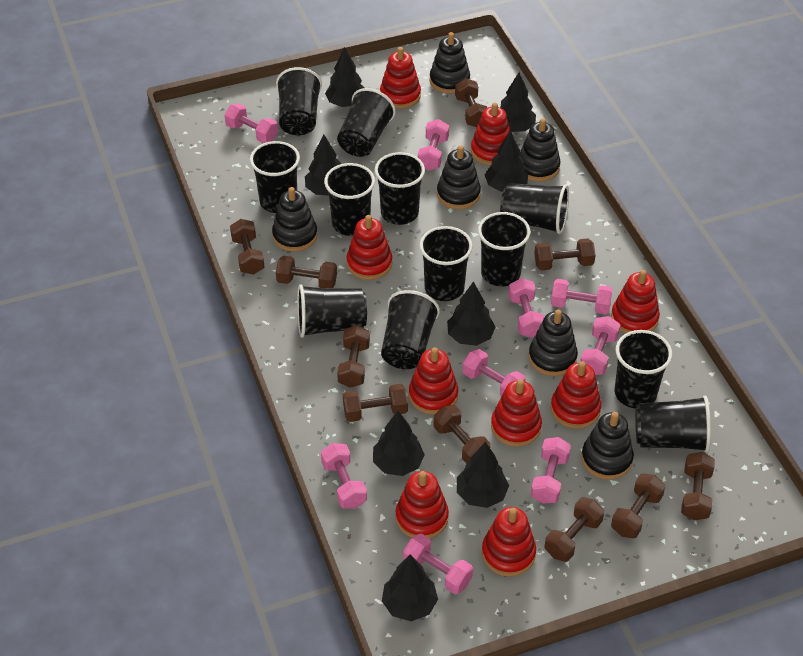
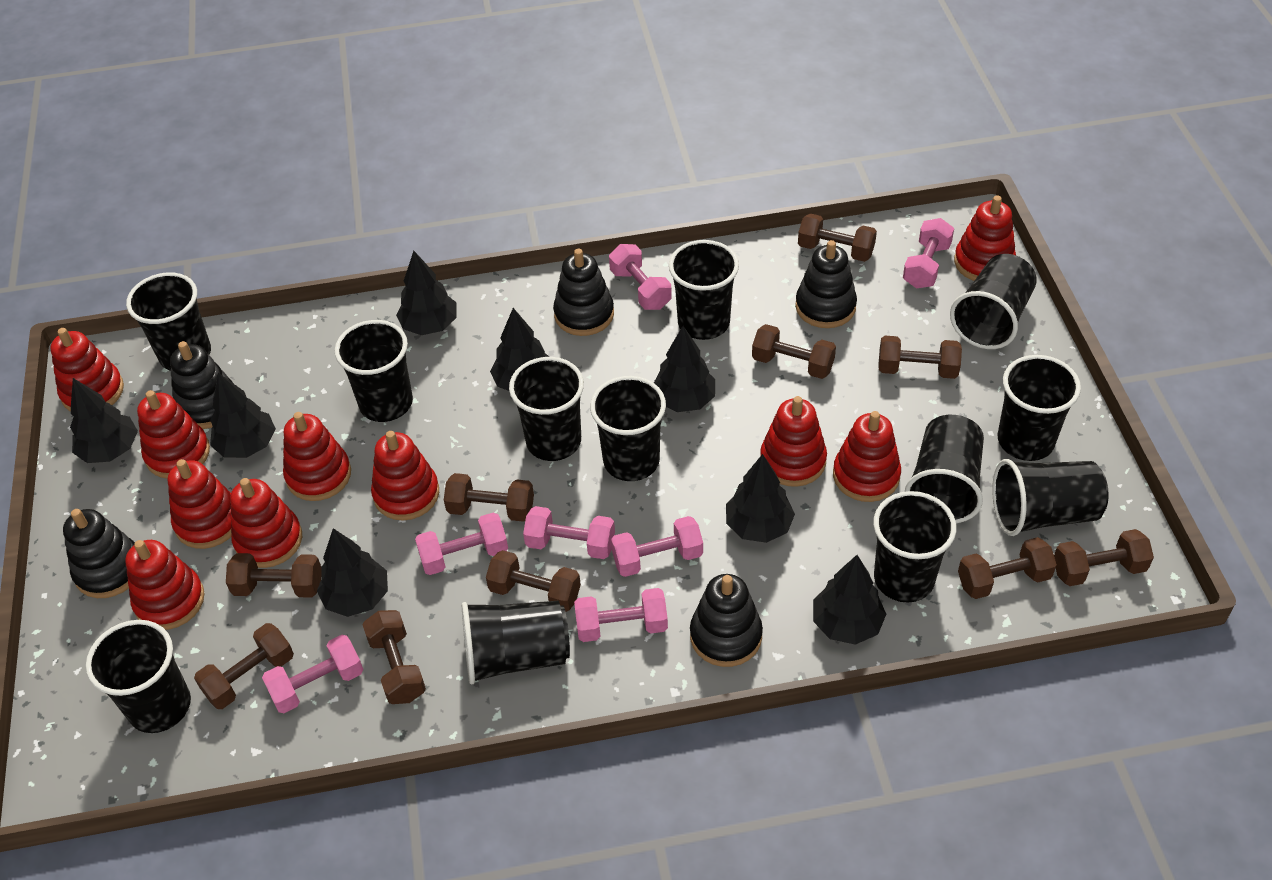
black stacking toy: [272,187,318,252] [430,32,470,94] [437,145,481,209] [520,118,561,182] [529,310,578,376] [581,412,634,480] = 6 -> [63,509,135,598] [170,341,234,429] [553,249,614,336] [690,574,763,667] [795,240,857,328] = 5
pink dumbbell: [224,104,278,143] [321,443,367,509] [403,534,473,594] [418,119,449,171] [462,349,526,397] [508,278,544,338] [531,437,571,504] [551,279,613,314] [580,316,620,375] = 9 -> [262,635,363,713] [415,512,508,575] [523,506,615,559] [574,588,668,642] [609,244,672,310] [611,516,703,577] [903,218,954,289] = 7
red stacking toy: [347,215,392,280] [380,47,421,109] [396,471,449,539] [409,347,458,415] [471,103,510,165] [482,507,536,577] [491,379,542,447] [551,361,601,429] [611,270,660,334] = 9 -> [50,328,124,412] [125,540,205,630] [137,390,210,479] [168,459,231,549] [230,478,302,568] [283,412,351,501] [371,431,439,520] [760,396,827,487] [833,411,901,502] [954,195,1016,281] = 10

